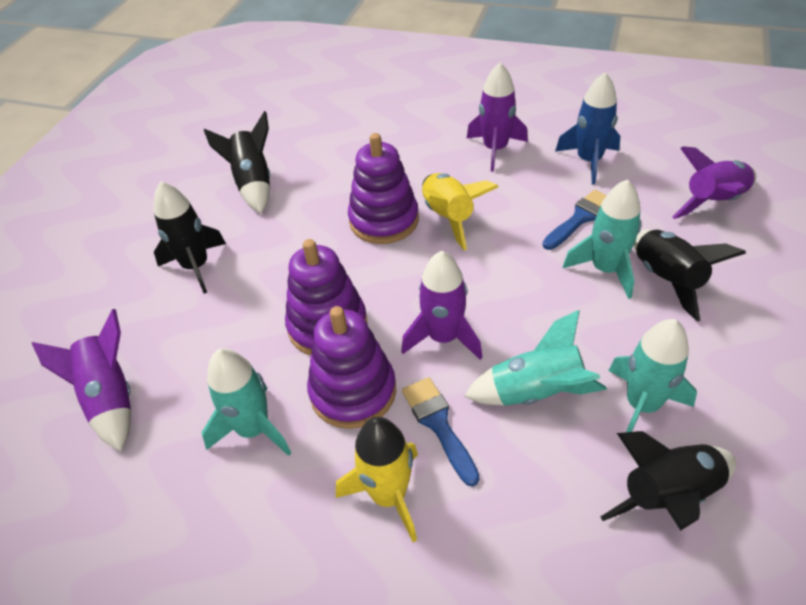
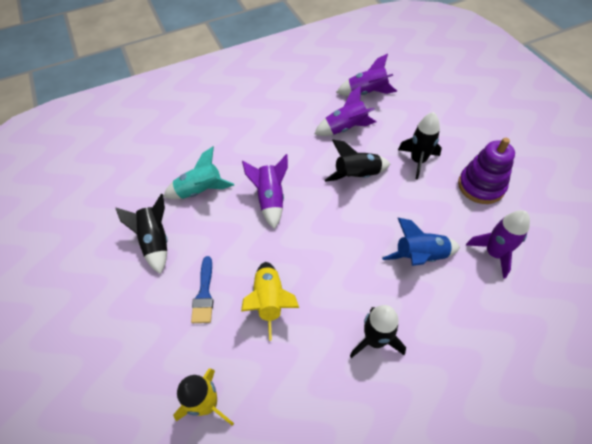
blue brush: [402,377,480,487] [542,190,607,250] = 2 -> [191,256,214,323] = 1
purple stacking toy: [285,239,367,355] [307,306,396,429] [348,133,419,244] = 3 -> [458,138,515,204] = 1
turquoise rocket: [202,348,291,456] [464,310,607,406] [563,179,641,299] [608,319,697,443] = 4 -> [163,146,234,199] = 1

